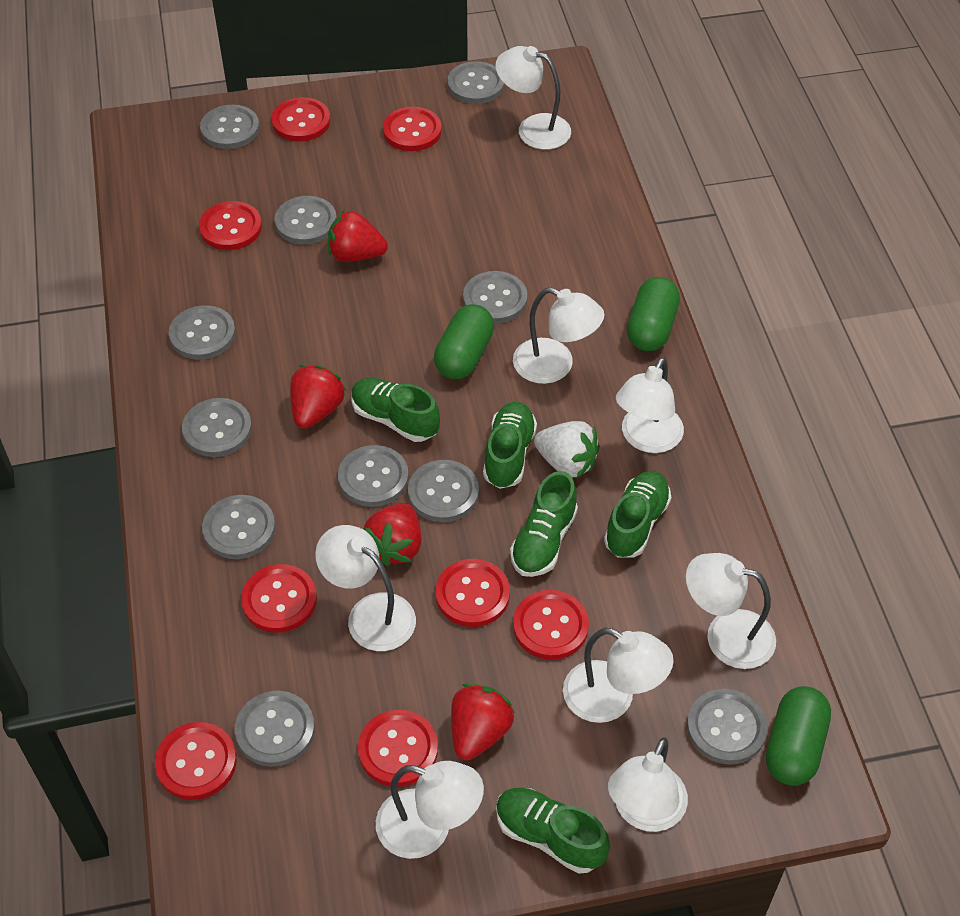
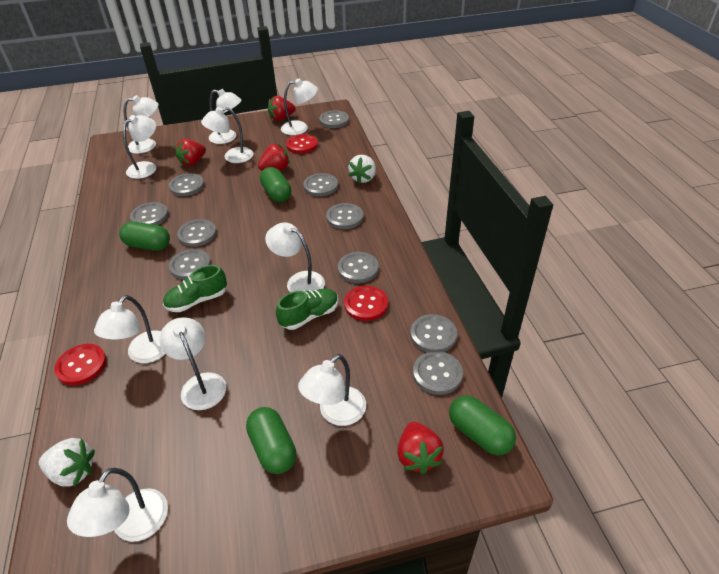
green capsule: [434,304,494,379] [627,277,680,351] [766,686,831,786] = 3 -> [119,221,170,251] [246,407,296,474] [260,167,291,202] [449,395,516,455] = 4
green shoe: [351,378,440,442] [483,402,537,489] [496,788,610,874] [510,471,578,577] [604,471,671,558] = 5 -> [163,265,227,312] [276,288,339,330] = 2
grey button: [169,305,236,360] [182,398,252,457] [200,105,260,149] [202,495,276,559] [235,691,315,767] [274,196,337,245] [338,445,409,507] [408,460,479,522] [448,61,504,104] [463,271,527,324] [687,689,767,765] = 11 -> [130,202,168,225] [169,173,204,196] [169,249,211,280] [177,219,217,247] [303,173,338,197] [319,110,349,128] [326,203,363,229] [338,252,379,283] [410,314,457,352] [413,351,463,395] = 10
red button: [155,722,237,800] [199,201,262,250] [241,564,317,633] [271,97,330,141] [358,710,438,787] [383,107,442,151] [436,559,510,627] [513,590,589,660] = 8 -> [54,344,107,385] [286,134,318,154] [344,286,388,321] = 3
white lamp: [315,525,416,651] [376,761,484,859] [496,46,571,150] [513,287,604,384] [563,628,674,723] [608,737,688,832] [616,357,684,453] [686,553,776,669] = 8 -> [67,468,168,542] [94,295,165,363] [123,95,159,154] [123,115,156,179] [159,317,226,410] [201,107,253,163] [209,89,242,144] [265,222,325,292] [281,78,318,135] [298,354,366,426] = 10
white strawberry: [534,421,600,479] = 1 -> [39,438,95,487] [348,155,376,184] = 2

